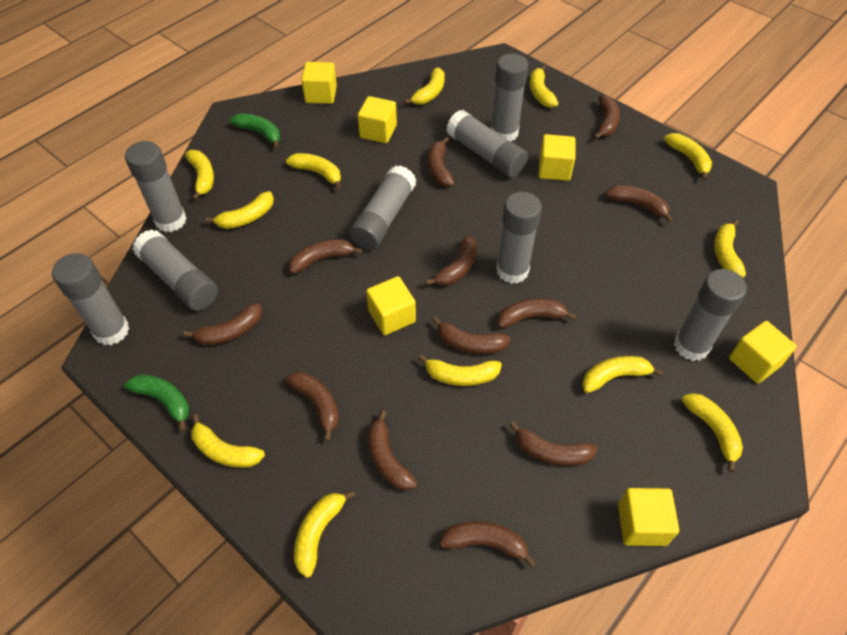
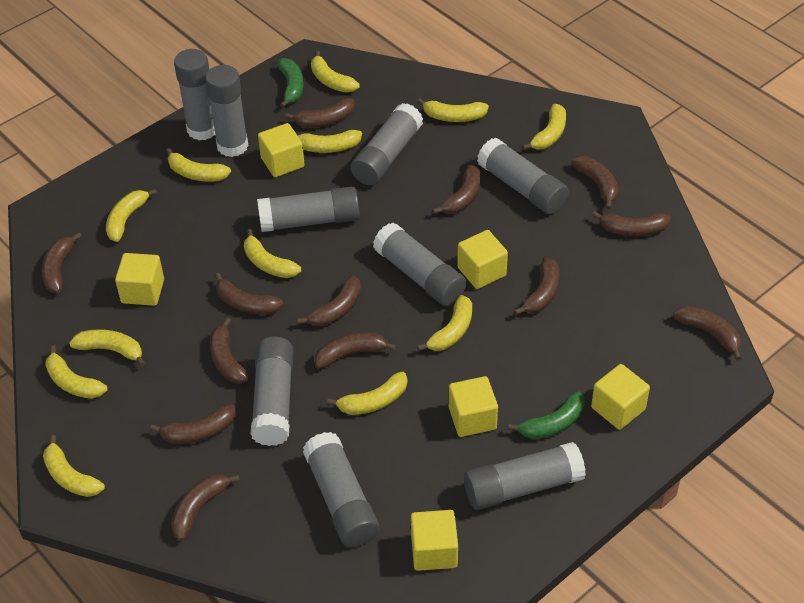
brown banana: [183,303,262,346] [285,372,339,442] [289,239,362,274] [368,410,417,491] [425,235,477,286] [428,137,454,187] [432,316,511,354] [439,521,536,568] [498,298,577,328] [510,421,598,466] [594,95,620,139] [606,185,673,223] = 12 -> [42,232,82,293] [150,404,236,444] [171,474,240,541] [210,318,250,384] [215,273,284,315] [285,98,355,128] [297,275,361,326] [315,332,396,368] [433,165,481,214] [514,257,560,315] [571,156,618,209] [592,211,670,236] [673,306,741,360] = 13
grey glue stick: [52,253,130,345] [125,141,187,232] [133,229,218,311] [349,165,416,250] [446,110,528,178] [491,54,529,141] [496,192,542,284] [674,269,747,361] = 8 -> [174,49,216,141] [205,65,248,157] [251,336,294,446] [257,187,360,232] [303,432,379,547] [350,103,423,186] [373,223,467,306] [464,442,586,510] [477,138,569,214] = 9

